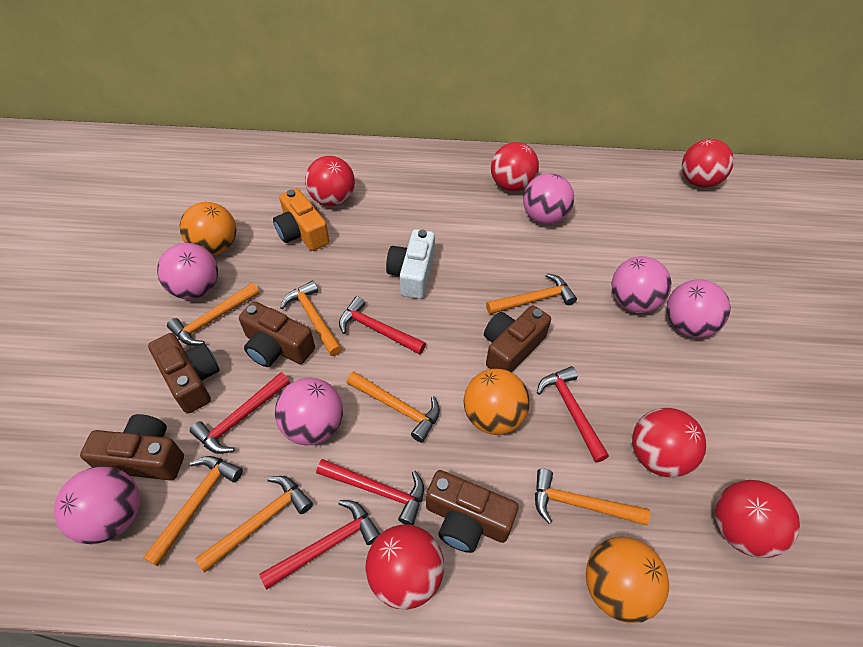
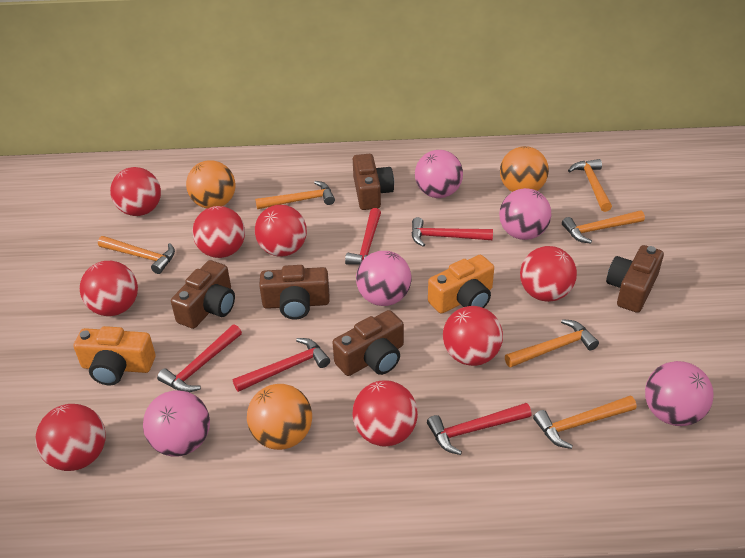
orange camera: [273,188,329,251] = 1 -> [74,326,155,385] [428,255,494,313] = 2
orange hammer: [143,456,243,567] [167,283,259,346] [195,476,313,572] [280,281,342,356] [347,372,440,443] [486,273,577,314] [535,469,650,525] = 7 -> [98,236,175,274] [255,181,335,209] [505,319,599,368] [533,396,637,449] [562,210,645,244] [568,159,612,212] = 6
pink ball: [54,466,140,544] [157,243,218,300] [275,378,343,445] [523,173,574,224] [612,256,671,313] [666,279,731,338] = 6 -> [143,390,210,457] [356,251,411,306] [415,150,463,198] [499,188,551,240] [645,361,714,426] = 5
red ball: [305,156,355,206] [366,524,444,609] [491,142,539,191] [632,408,706,478] [682,139,734,188] [715,480,800,558] = 6 -> [36,404,106,471] [80,261,138,316] [110,167,161,216] [192,206,245,258] [255,205,307,257] [352,380,418,446] [443,306,503,366] [520,246,577,302] = 8
white camera: [386,229,435,299] = 1 -> none = 0

